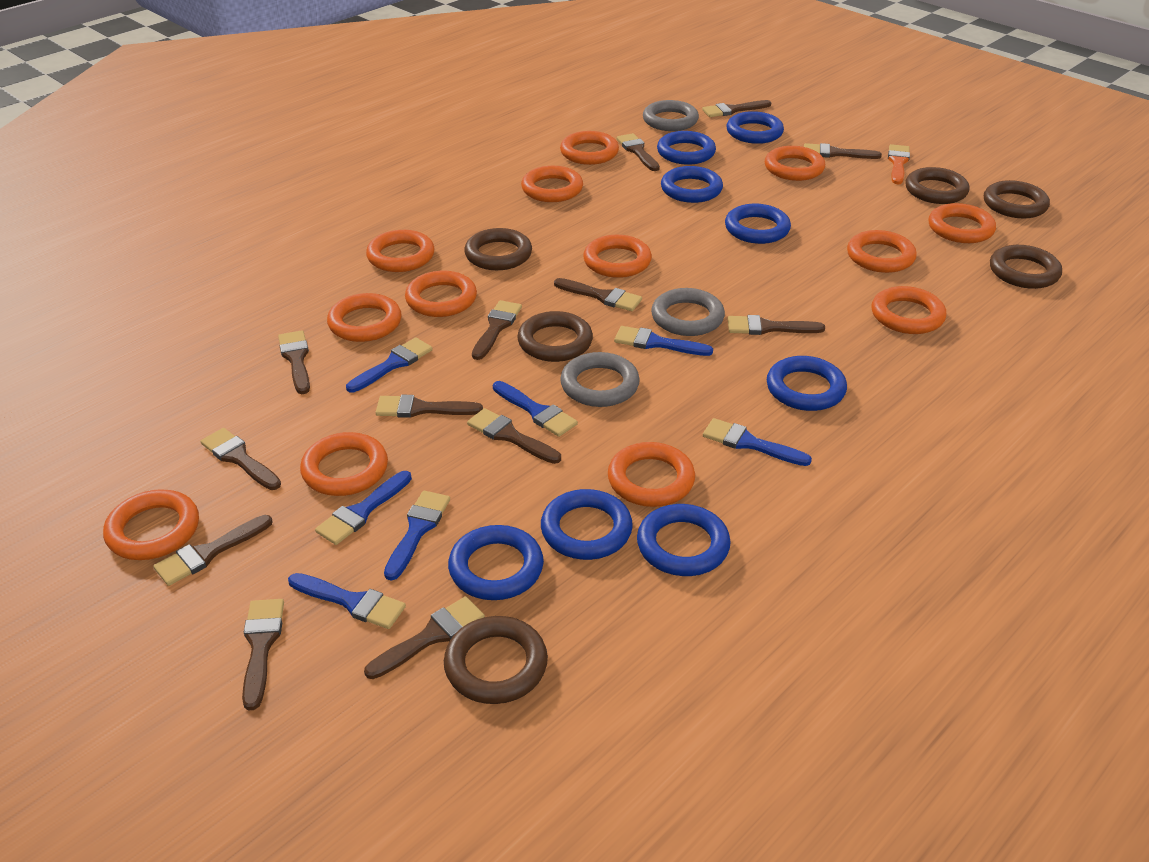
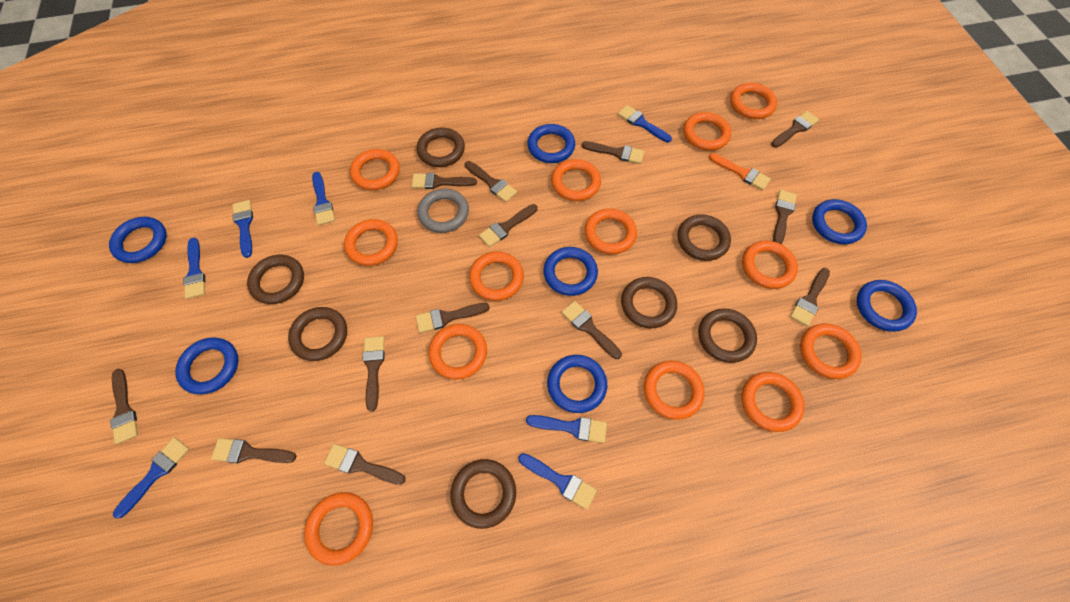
blue ring: [448,525,544,600] [541,489,633,560] [637,504,731,576] [657,131,716,165] [661,166,723,203] [725,204,791,244] [726,111,784,144] [767,356,847,411] = 8 -> [109,217,167,263] [175,337,238,394] [527,124,575,163] [543,247,598,296] [547,355,607,413] [812,199,867,244] [857,280,917,332] = 7
brown ring: [444,616,548,704] [464,228,532,270] [517,311,593,362] [905,167,970,204] [984,180,1050,218] [990,245,1062,289] = 6 -> [247,255,304,304] [288,307,347,361] [416,128,465,167] [450,459,516,529] [621,277,677,328] [678,214,731,261] [698,309,757,363] = 7
grey ring: [560,352,640,407] [643,100,699,131] [651,288,725,336] = 3 -> [417,189,469,233] = 1

